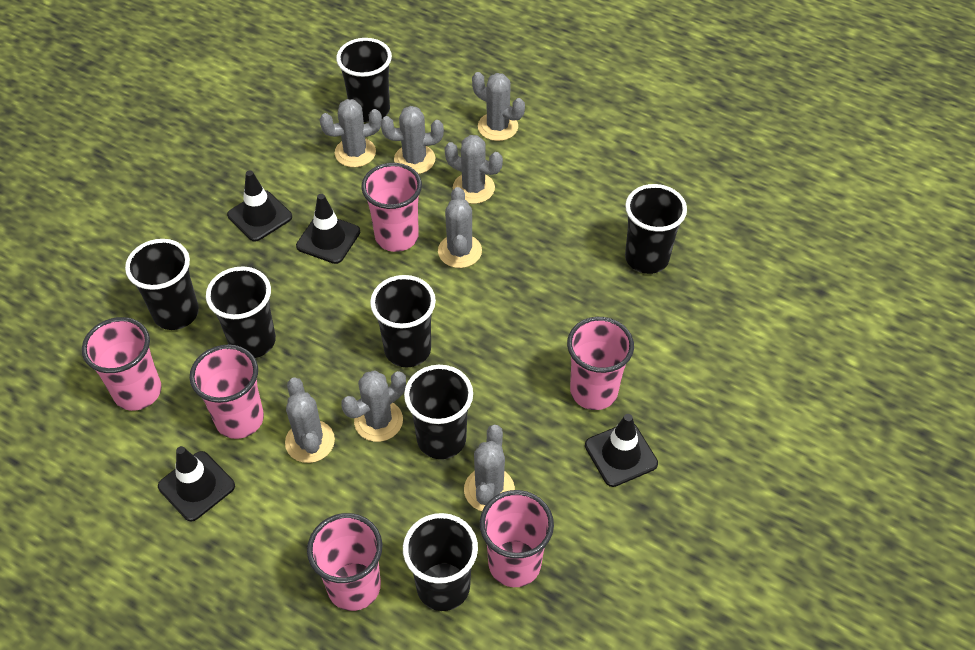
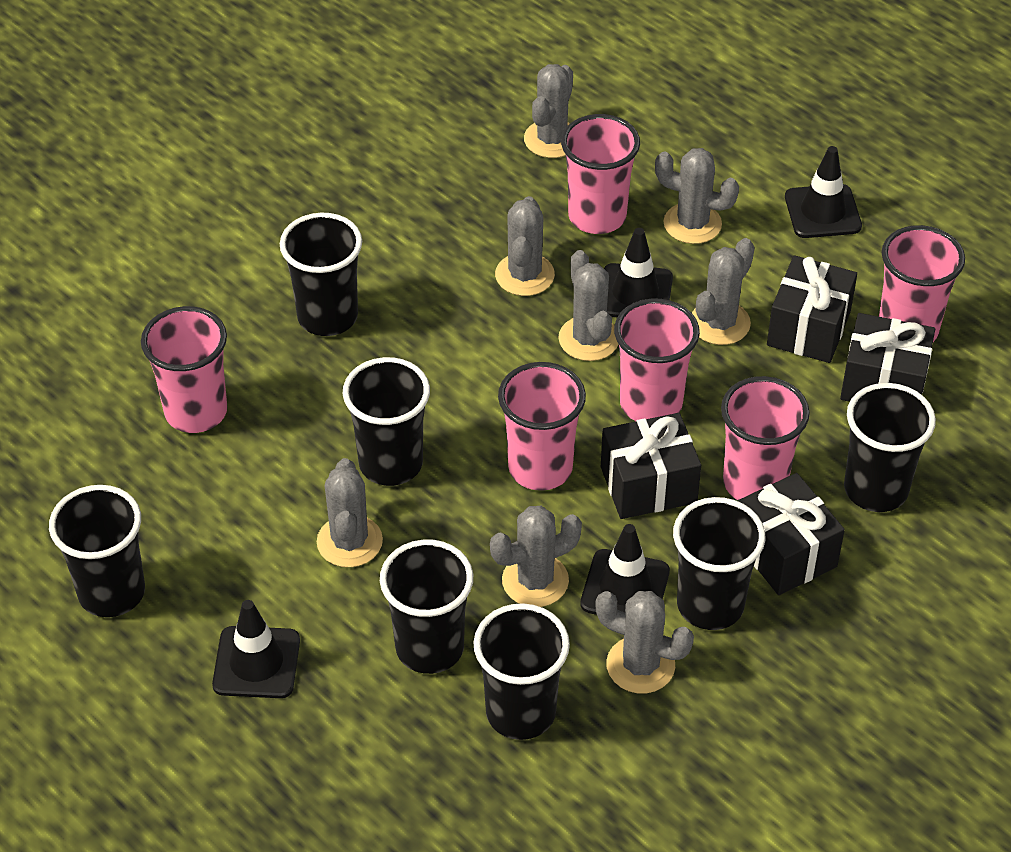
black gift: none = 0 -> [601,413,701,519] [738,473,845,595] [767,255,857,363] [840,313,935,402] = 4

